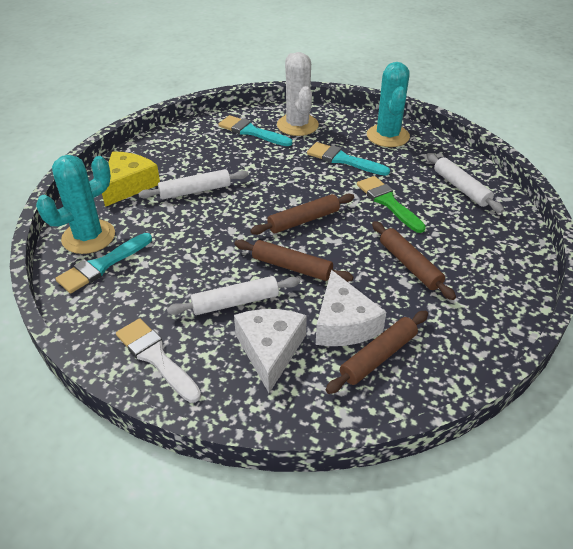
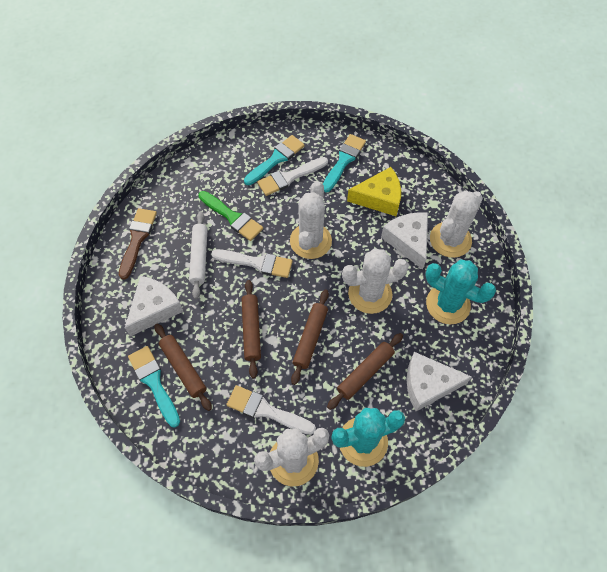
brown brush: none = 0 -> [119,208,157,280] = 1
white brush: [116,318,201,403] = 1 -> [211,249,293,278] [227,385,316,435] [257,157,328,196] = 3
white cactus: [277,52,319,136] = 1 -> [254,428,329,486] [290,181,332,259] [342,249,409,314] [430,191,483,258] = 4
white cheese: [234,309,307,393] [316,270,386,346] = 2 -> [125,276,184,336] [381,212,428,270] [406,352,472,411] = 3
white rolling pin: [138,169,248,199] [167,276,300,315] [426,153,504,213] = 3 -> [189,211,208,299] = 1

